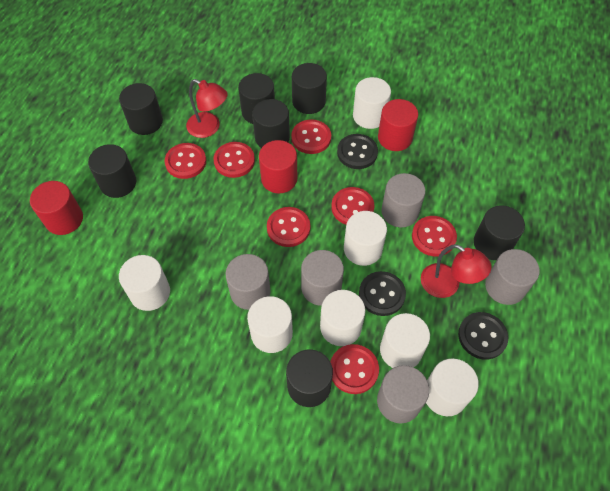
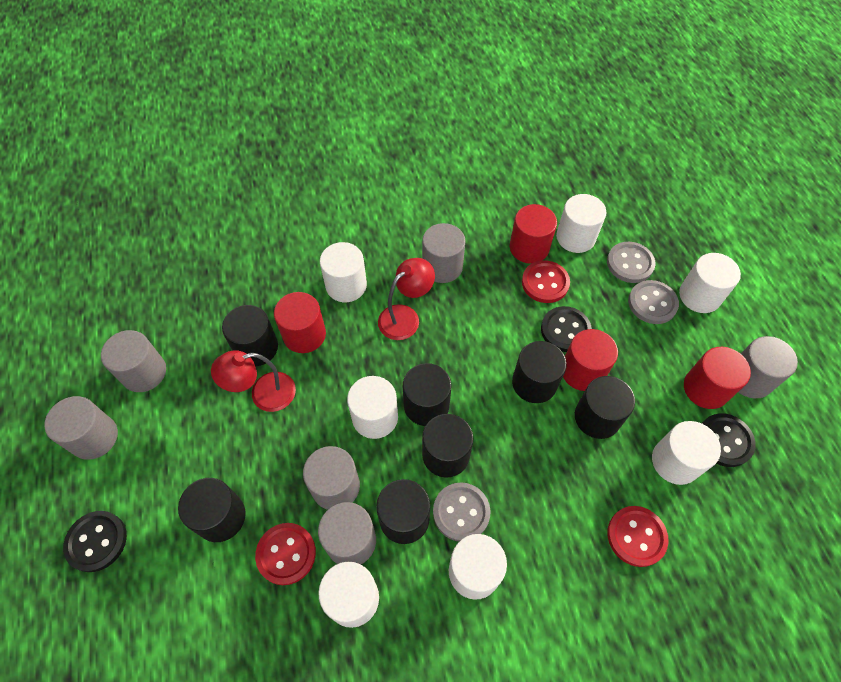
grey button: none = 0 -> [433,482,491,541] [607,242,655,283] [628,280,679,324] = 3
grey cylinder: [225,254,271,310] [301,250,344,306] [377,365,429,423] [381,173,426,227] [485,249,540,305] = 5 -> [44,396,118,460] [101,330,166,392] [303,446,360,510] [318,502,376,564] [422,223,465,283] [738,336,798,398] = 6
red button: [164,143,206,179] [213,142,255,178] [267,207,310,247] [291,119,331,154] [330,344,379,394] [331,187,374,225] [412,216,457,256] = 7 -> [255,523,316,585] [522,260,570,303] [607,506,669,567] = 3
red cylinder: [30,181,83,235] [259,140,297,194] [378,99,418,151] = 3 -> [274,292,326,353] [510,204,557,264] [563,329,618,391] [684,347,751,409] = 4

